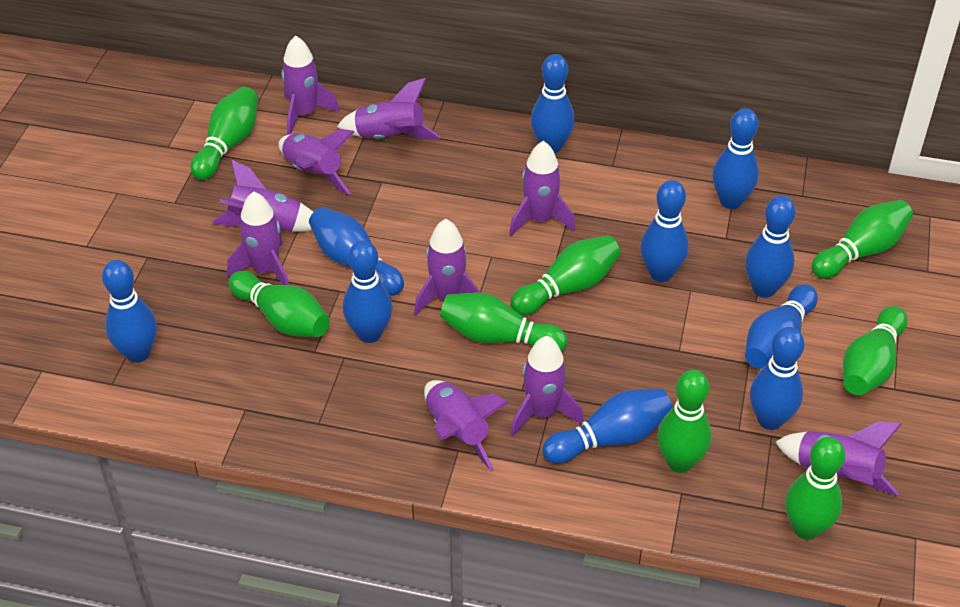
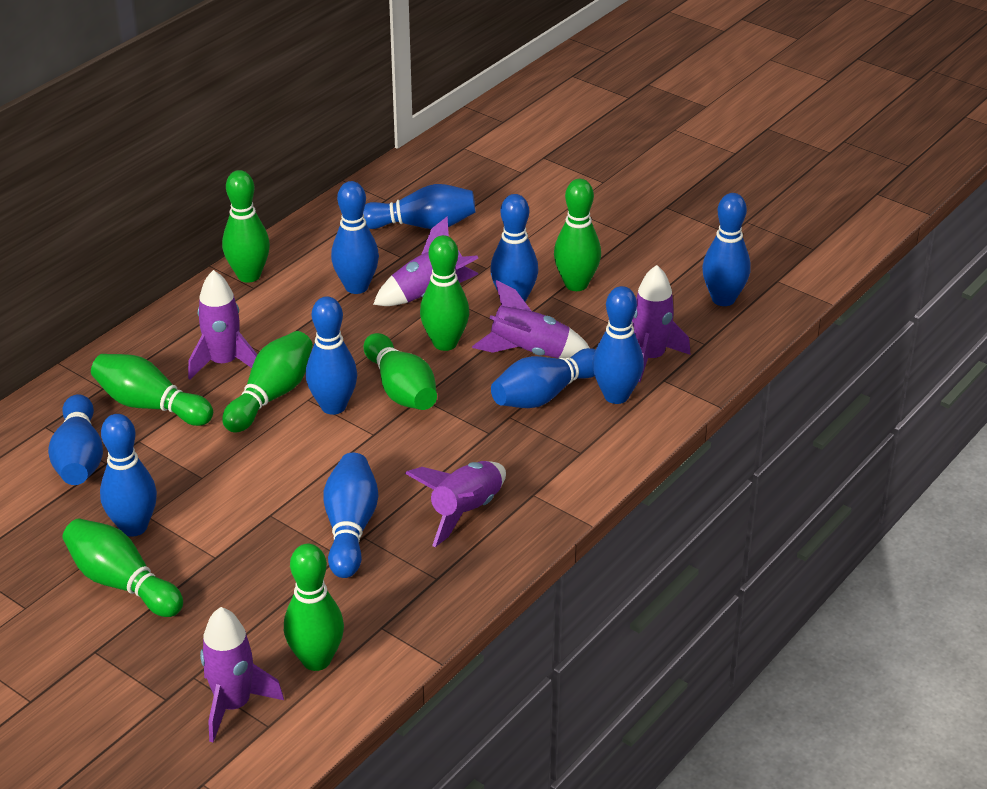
purple rocket: [213,160,313,232] [227,191,289,285] [278,129,354,195] [281,36,340,135] [337,78,441,140] [414,219,481,315] [424,380,509,471] [509,141,575,236] [511,336,584,436] [775,422,901,496] = 10 -> [188,270,257,380] [200,607,284,742] [373,217,478,306] [405,461,506,547] [472,280,590,358] [632,265,691,382] = 6

